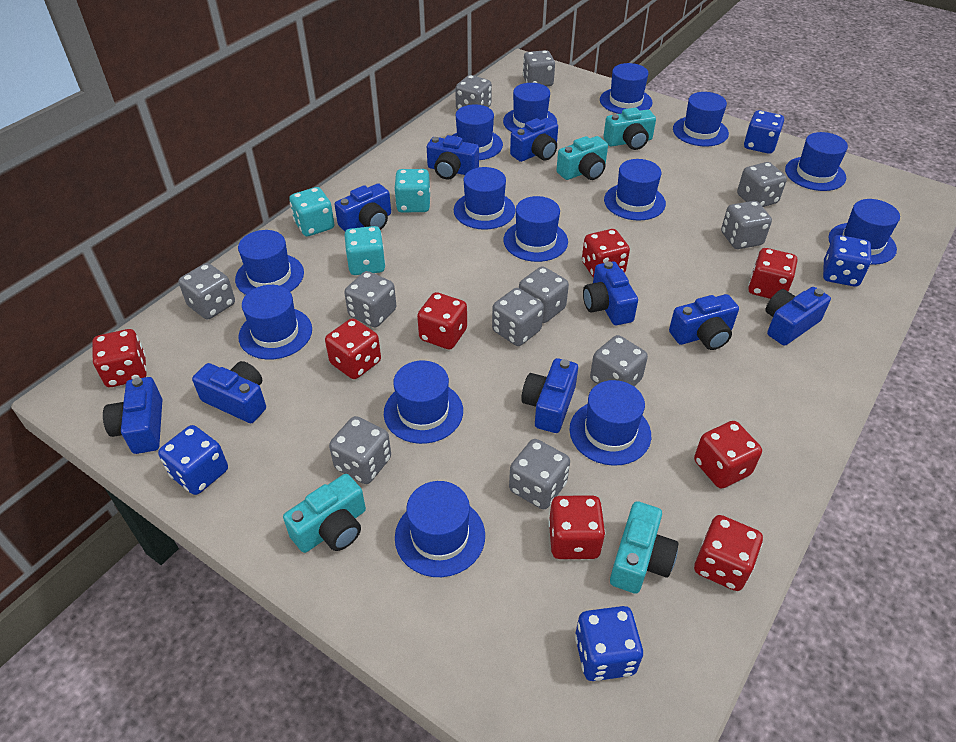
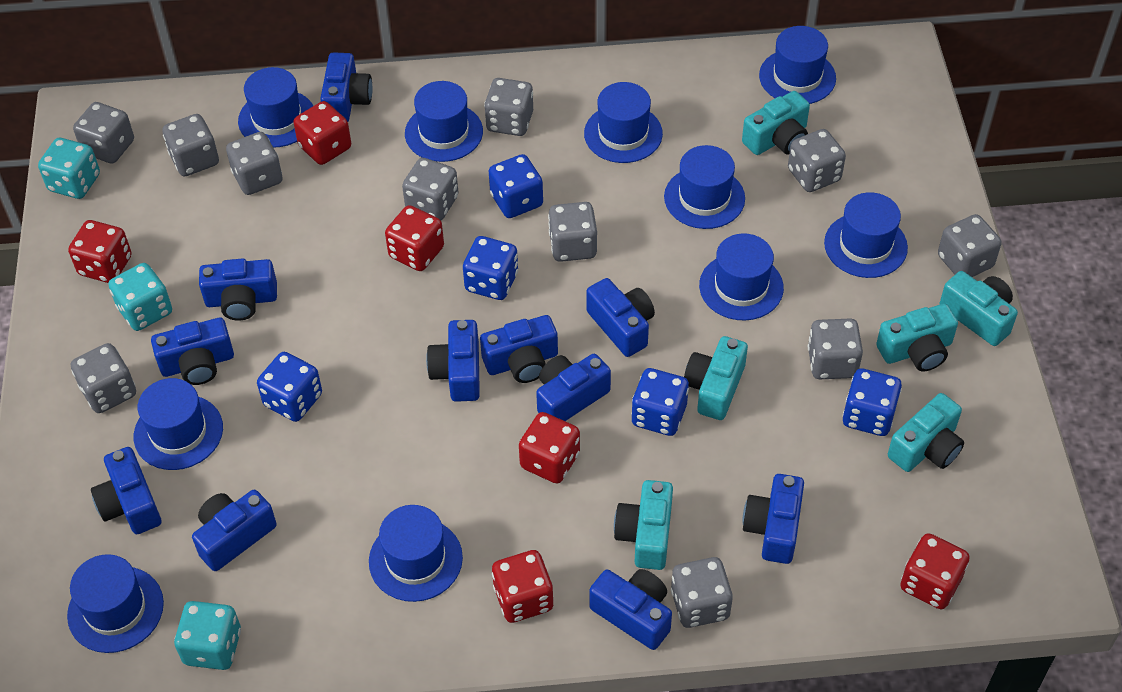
blue camera: [103,377,162,454] [192,361,266,423] [335,183,391,231] [427,135,479,179] [510,118,558,162] [521,358,578,433] [583,261,638,325] [669,294,739,350] [766,287,831,346] = 9 -> [91,447,161,534] [151,317,234,385] [192,490,277,571] [199,259,277,321] [320,52,373,122] [426,320,480,402] [480,315,558,383] [536,354,611,421] [586,278,655,357] [589,569,672,650] [742,474,804,564] = 11
blue dice: [158,425,228,495] [575,606,643,681] [744,110,784,154] [823,235,871,287] = 4 -> [257,352,322,422] [463,236,518,300] [489,154,543,218] [631,368,689,436] [843,369,902,436] = 5
blue hat: [235,230,304,295] [238,285,312,360] [384,361,463,444] [395,481,485,577] [452,105,503,160] [454,167,516,230] [503,83,557,132] [504,196,568,262] [569,380,651,466] [600,63,652,114] [604,159,666,221] [673,92,729,147] [785,132,848,191] [828,199,900,265] = 14 -> [67,554,164,653] [134,378,223,470] [238,67,313,148] [369,505,463,602] [405,81,483,162] [584,82,663,163] [664,145,745,229] [699,233,784,320] [759,26,836,104] [824,192,908,278] = 10
red dice: [92,329,147,387] [325,318,381,379] [417,292,467,350] [548,495,605,559] [582,229,630,278] [694,421,762,489] [694,515,763,591] [748,248,797,299] = 8 -> [68,220,132,283] [293,101,351,165] [385,205,444,271] [492,550,554,623] [519,412,580,483] [900,533,970,609] = 6
turquoise camera: [283,474,366,553] [556,136,608,180] [603,108,656,150] [610,501,678,594] = 4 -> [614,480,673,570] [684,336,748,420] [742,91,810,155] [876,304,958,372] [888,393,964,472] [939,271,1018,346] = 6

